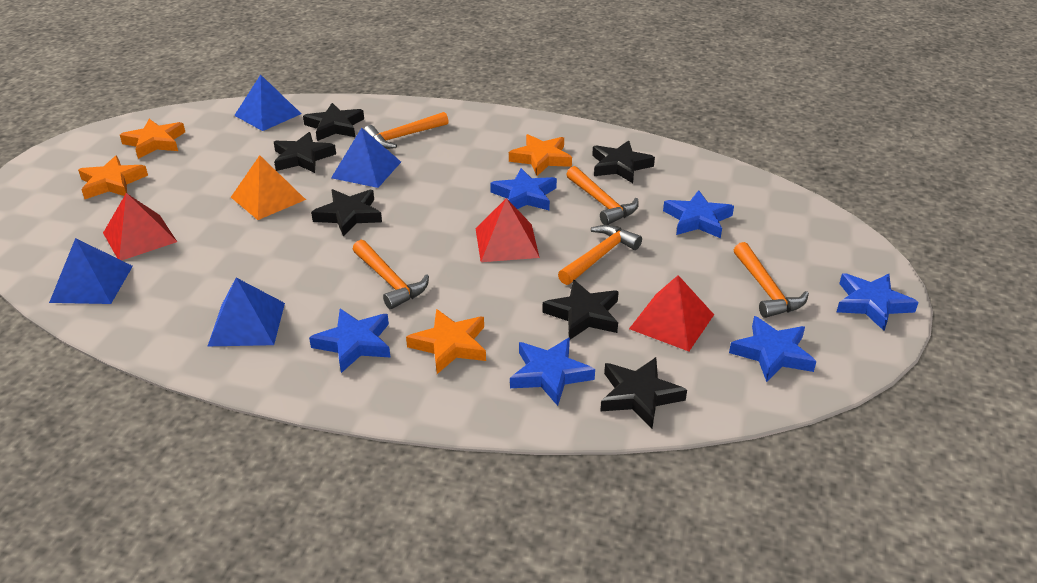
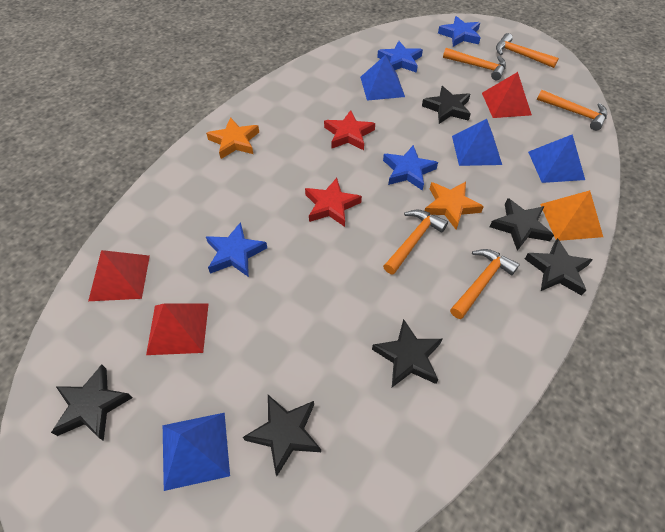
blue star: [309,309,391,373] [490,168,557,210] [510,337,595,406] [663,190,734,238] [729,316,817,382] [837,273,919,331] = 6 -> [206,222,267,277] [377,41,423,73] [383,145,438,191] [438,16,481,47] = 4
orange star: [78,156,148,199] [120,119,185,159] [406,309,486,374] [509,134,572,176] = 4 -> [206,117,259,159] [425,182,484,230] = 2
red star: none = 0 -> [305,178,362,227] [324,110,375,150] = 2

